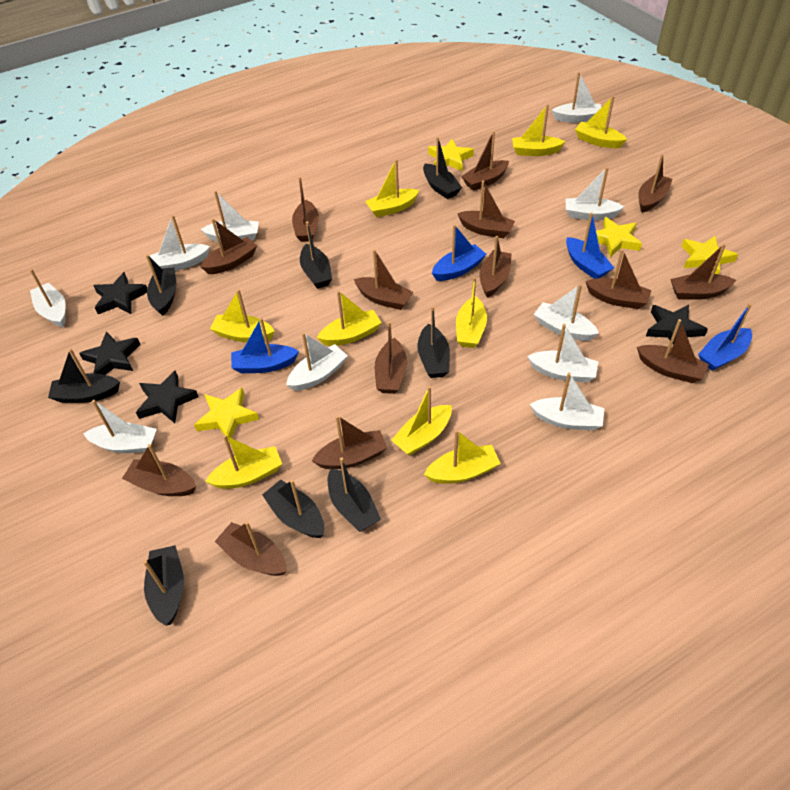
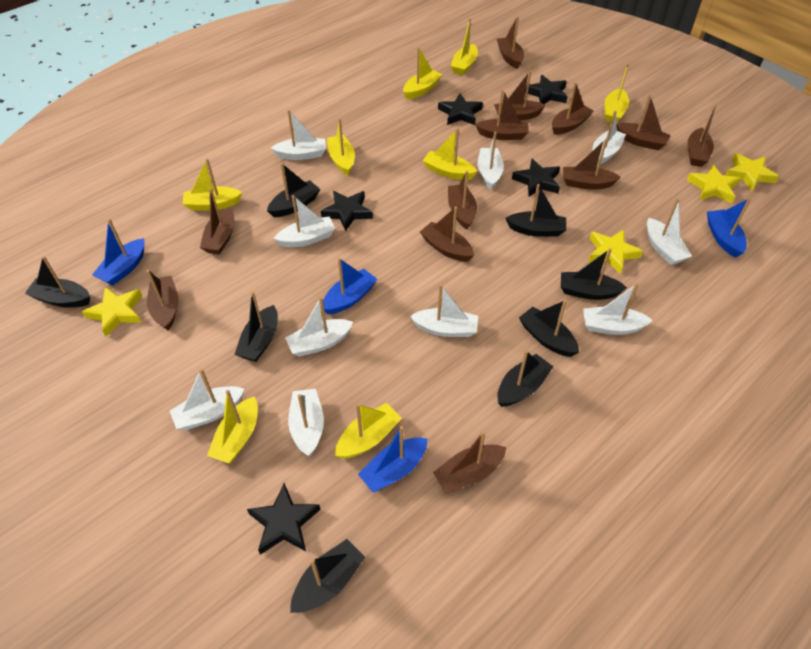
black star: [79,331,141,375] [93,272,147,314] [136,370,199,423] [646,305,708,344] = 4 -> [247,483,320,555] [321,191,373,231] [438,94,483,125] [512,159,560,197] [525,75,568,104] = 5
brown boat: [122,444,196,496] [201,218,257,274] [215,521,287,576] [292,177,319,242] [312,415,387,469] [354,249,413,310] [375,321,407,394] [457,181,515,238] [461,131,509,191] [480,236,512,298] [585,249,651,309] [637,319,709,383] [639,154,672,213] [670,243,736,300] = 14 -> [146,270,179,330] [200,188,235,255] [420,207,474,262] [433,431,506,493] [448,171,477,229] [475,89,529,140] [494,71,546,121] [497,16,524,69] [552,82,593,135] [563,139,621,190] [616,94,671,150] [688,105,717,167] = 12
yellow boat: [205,435,282,489] [210,289,275,343] [317,290,382,346] [365,159,419,217] [391,386,452,456] [424,430,501,484] [456,277,487,348] [512,104,566,156] [575,96,627,148] = 9 -> [183,158,242,211] [207,390,258,463] [327,118,355,175] [335,403,402,459] [403,47,442,99] [423,128,477,180] [451,18,478,75] [604,64,629,123] = 8

